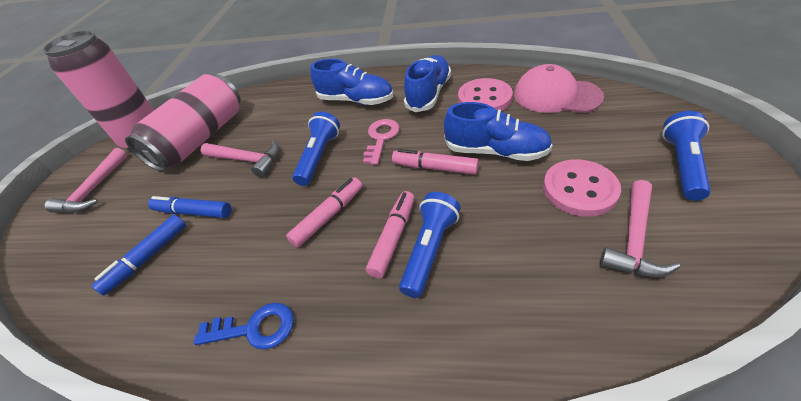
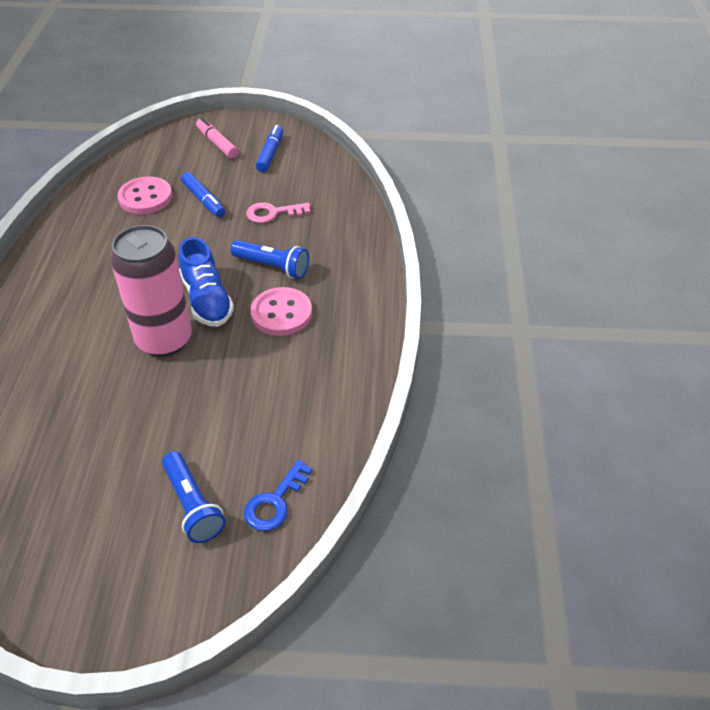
blue flashlight: [292,111,340,186] [399,192,461,298] [662,111,711,201] = 3 -> [162,451,226,543] [230,240,309,279] = 2
blue shoe: [310,59,393,105] [404,55,451,112] [444,102,553,161] = 3 -> [179,237,234,327] = 1
pink can: [43,30,154,151] [125,74,241,171] = 2 -> [111,225,192,357] = 1
pink cap: [514,64,604,113] = 1 -> none = 0
pink hammer: [45,148,128,213] [201,140,279,177] [600,180,680,277] = 3 -> none = 0
pink marker: [286,177,363,248] [366,191,414,278] [392,149,479,175] = 3 -> [196,118,238,158] = 1

